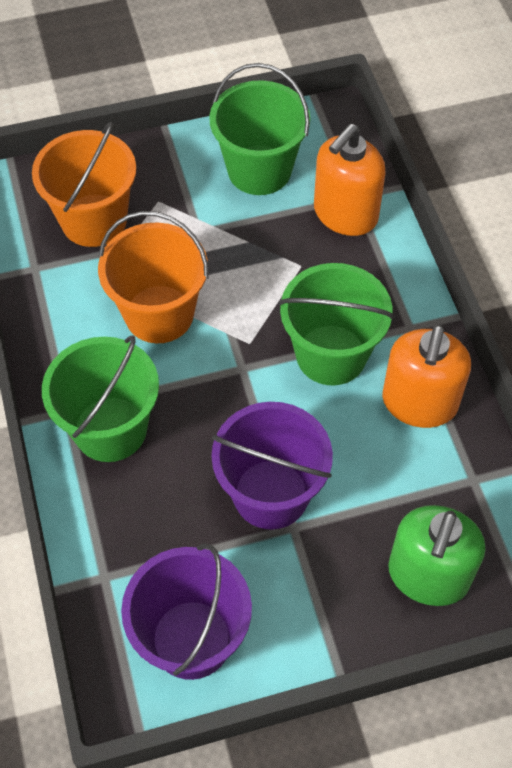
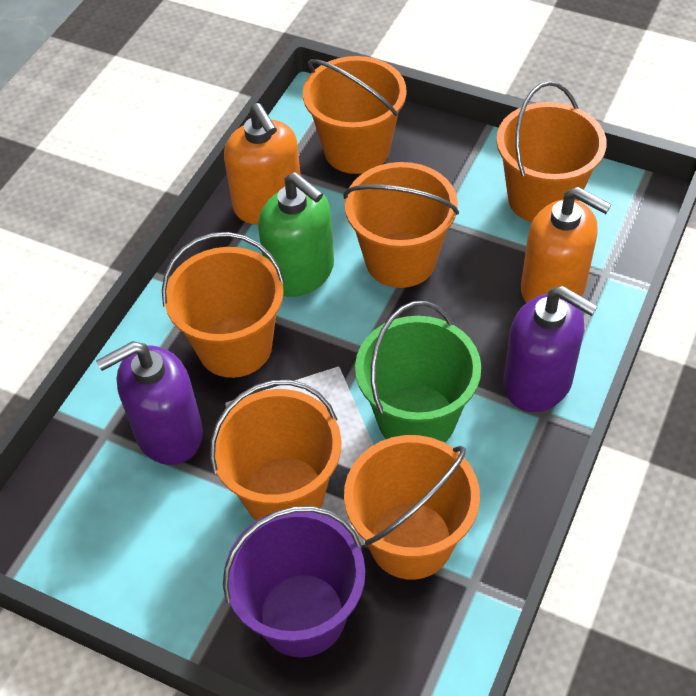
green bucket: [42,335,159,462] [209,63,310,195] [279,263,394,385] = 3 -> [355,301,481,443] = 1
orange bucket: [32,122,136,247] [98,211,209,343] = 2 -> [162,232,285,378] [210,380,341,521] [303,56,407,174] [343,162,459,288] [344,435,480,580] [496,81,606,223] = 6
purple bucket: [121,543,252,680] [212,402,333,530] = 2 -> [223,506,365,657] = 1
purple soap dispenser: none = 0 -> [96,341,203,465] [503,286,598,412] = 2

